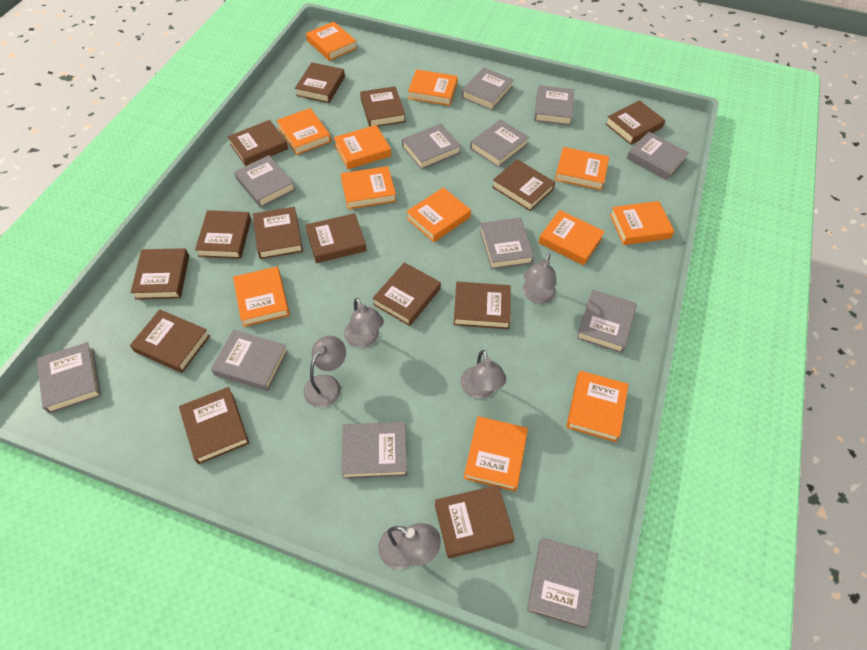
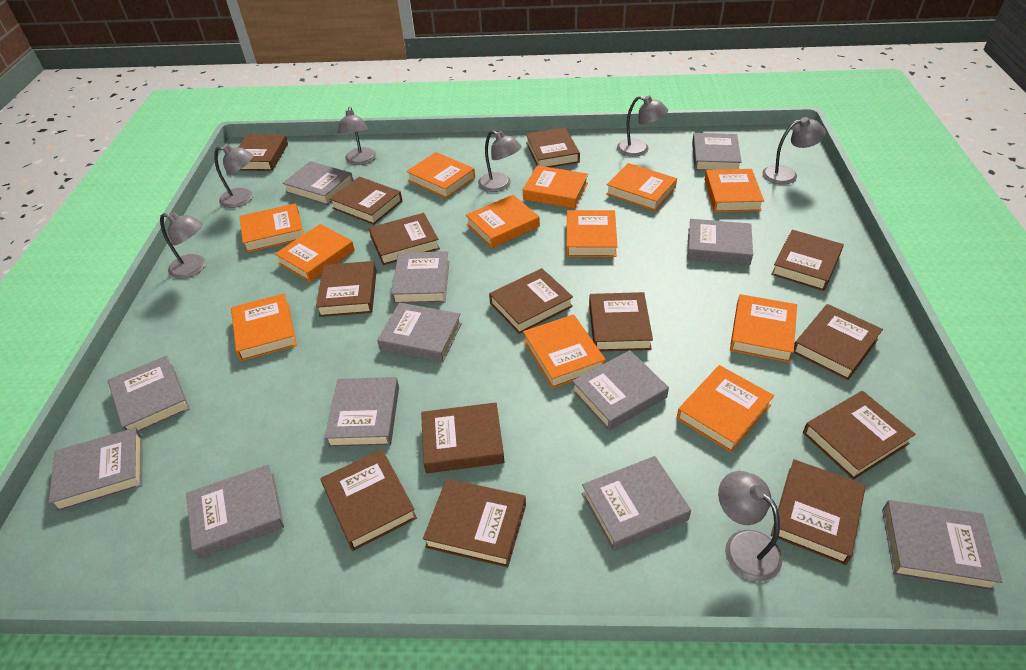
grey lamp: [304,335,346,408] [344,298,384,348] [378,523,441,569] [460,350,506,399] [523,254,556,304] = 5 -> [160,212,206,279] [214,145,254,208] [337,107,376,165] [478,130,522,192] [617,96,668,157] [718,471,782,581] [762,117,826,185] = 7

